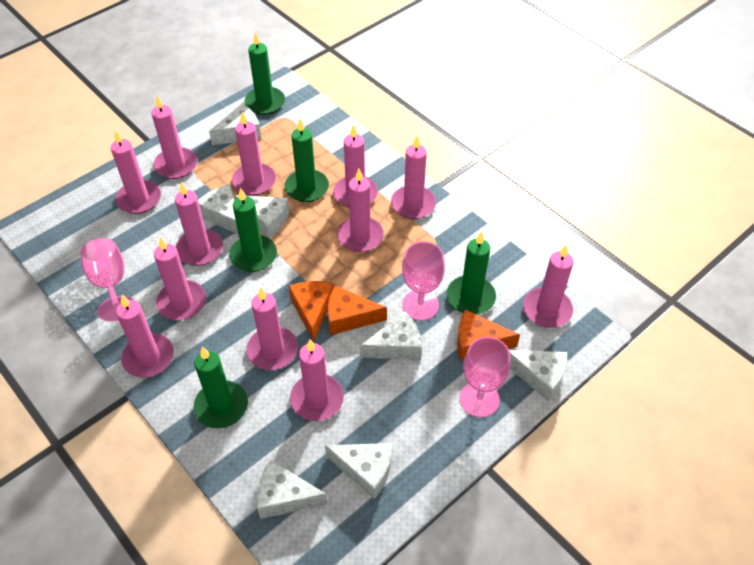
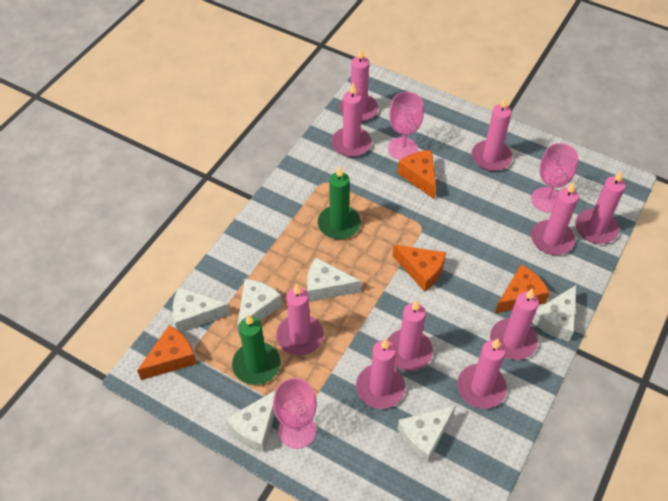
green candle: [194,347,248,429] [229,188,277,272] [245,32,285,115] [285,119,329,202] [447,231,496,315] = 5 -> [232,314,280,385] [318,166,361,239] = 2
orange cheese: [289,281,334,342] [327,286,387,335] [457,310,520,360] = 3 -> [137,325,197,380] [393,245,446,292] [398,150,436,199] [495,264,550,314] = 4
pink candle: [111,130,161,214] [116,295,174,377] [151,96,197,179] [154,237,206,320] [175,182,223,266] [232,112,276,196] [247,287,298,370] [290,340,344,421] [333,124,378,208] [337,169,384,252] [391,136,436,219] [523,244,574,328] = 12 -> [276,284,324,355] [331,83,372,157] [339,48,378,122] [356,338,405,409] [387,300,433,371] [457,339,507,409] [472,97,512,171] [490,288,539,360] [531,182,579,255] [575,170,626,244] = 10
white cheese: [198,184,239,235] [209,104,261,145] [234,195,289,238] [257,460,328,519] [325,443,392,499] [360,311,422,360] [509,350,567,402] = 7 -> [173,287,230,333] [226,391,275,452] [237,279,282,336] [307,258,361,302] [398,405,456,463] [532,285,577,341] = 6

